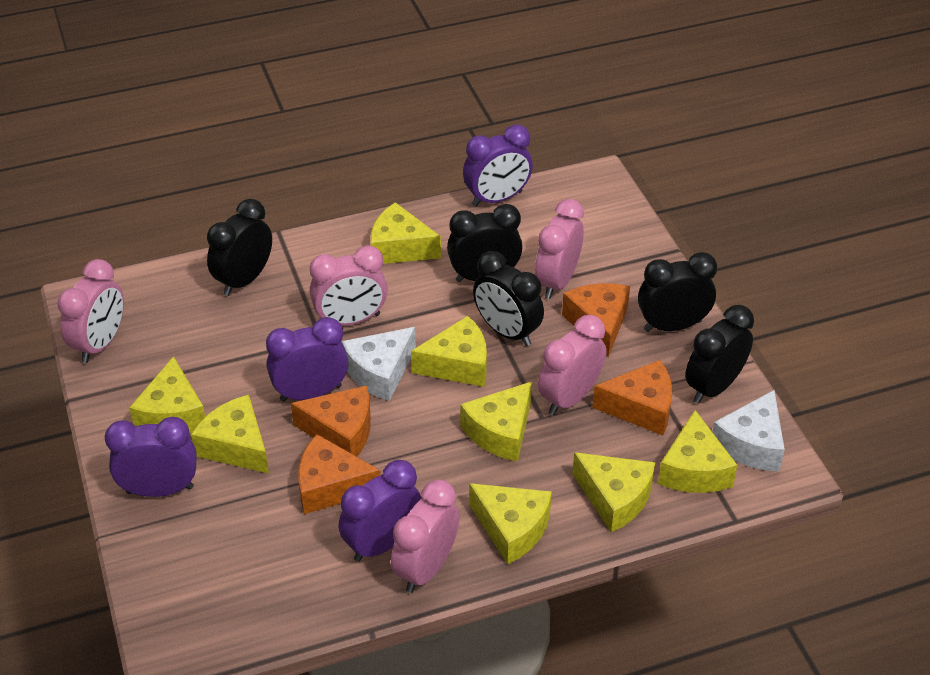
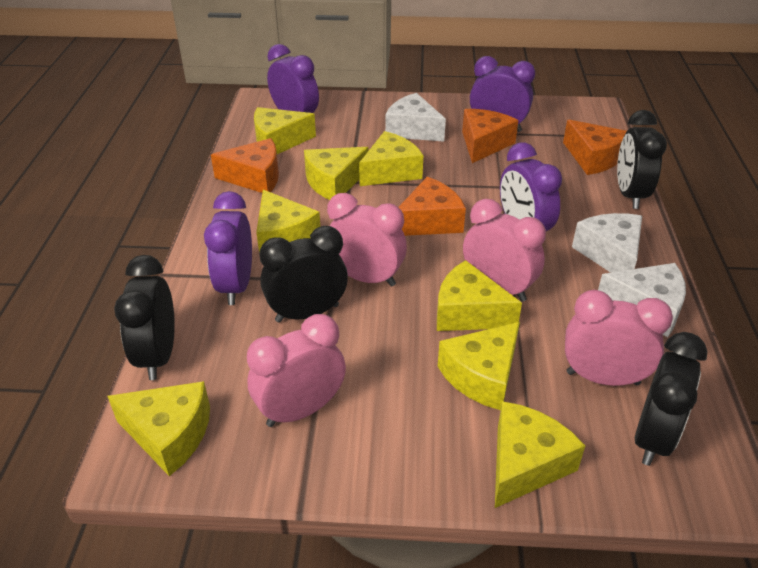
black clock: [207,199,272,296] [447,204,523,282] [473,251,544,346] [638,252,717,332] [685,305,754,404] = 5 -> [114,255,175,380] [259,226,348,323] [617,110,667,209] [635,332,708,466] = 4
pink clock: [57,259,124,363] [310,245,388,325] [391,479,460,593] [535,199,584,299] [538,315,606,415] = 5 -> [247,314,346,427] [327,193,407,287] [463,199,546,302] [565,290,673,386] = 4
white cheese: [342,327,416,401] [712,390,785,471] = 2 -> [385,93,446,142] [572,213,642,273] [598,263,686,337] = 3

